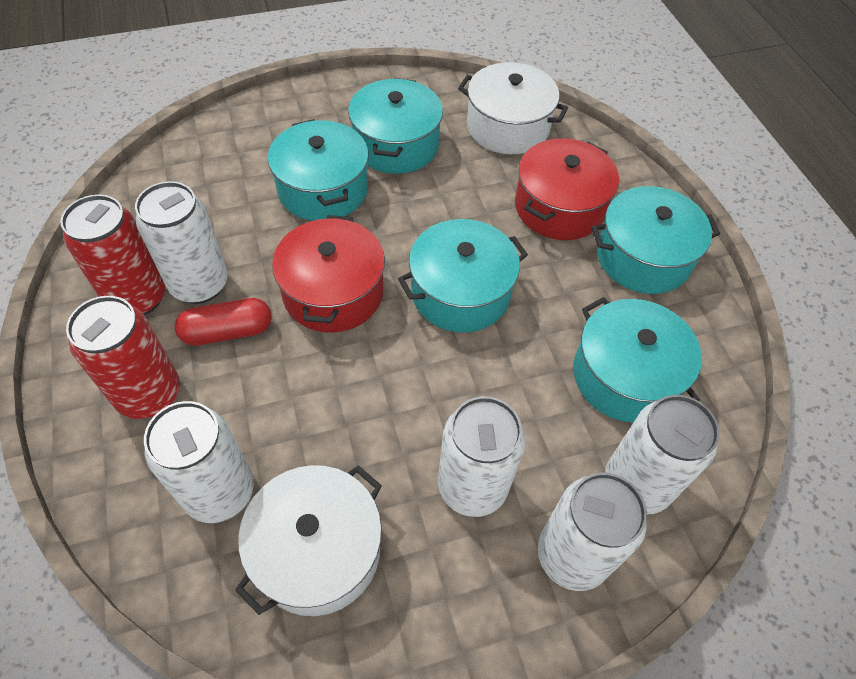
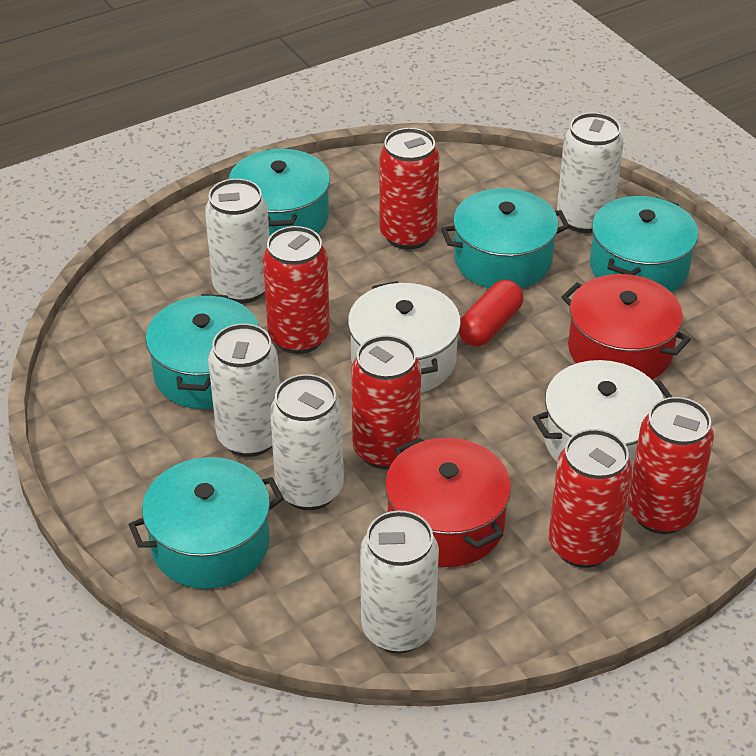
red can: [60,194,165,315] [66,296,180,419] = 2 -> [263,226,330,354] [351,335,421,469] [379,128,439,250] [548,429,632,568] [628,397,714,534] = 5

